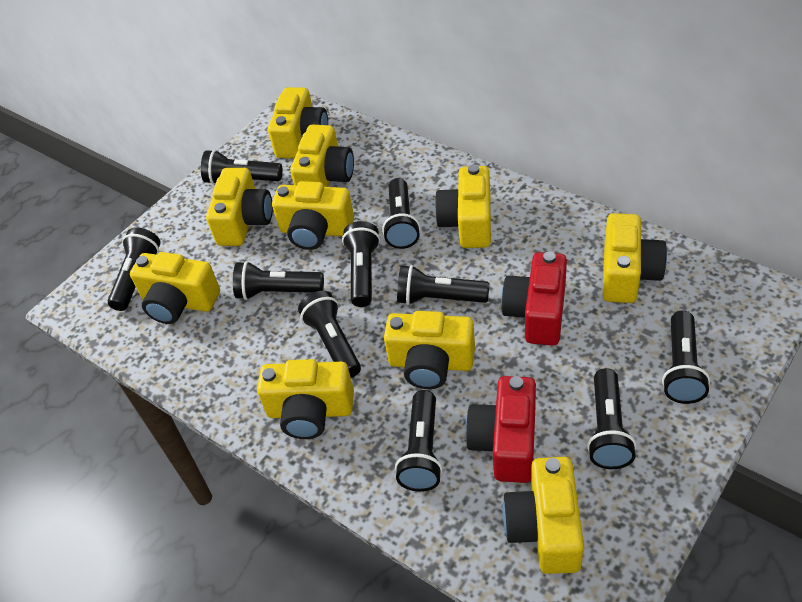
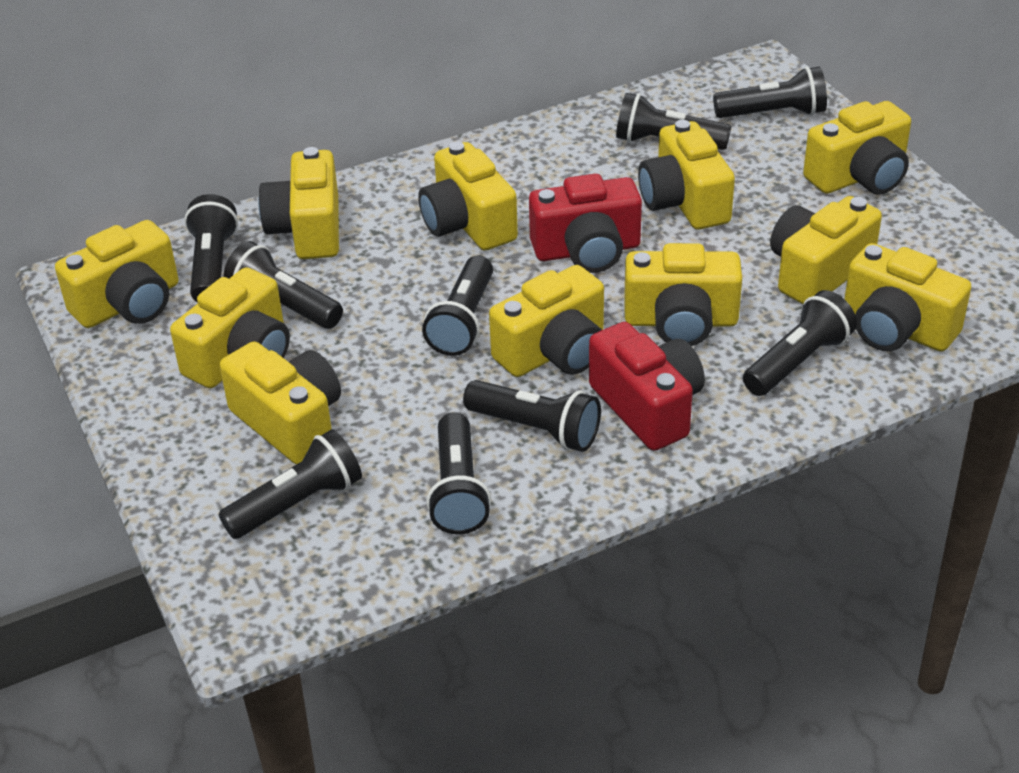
black flashlight: [108,227,161,311] [201,150,283,184] [233,261,324,300] [298,291,361,378] [342,221,380,307] [382,178,420,249] [395,390,443,492] [397,265,490,305] [587,368,636,469] [662,311,710,404] = 10 -> [184,194,238,302] [219,429,362,539] [224,241,343,329] [422,255,493,356] [427,412,491,534] [463,380,601,452] [616,93,731,150] [713,67,827,118] [743,290,857,396] = 9
yellow camera: [130,252,220,324] [206,168,273,246] [257,359,354,439] [268,87,328,158] [272,181,354,250] [290,124,354,187] [384,311,475,389] [435,164,491,248] [502,457,584,574] [603,213,667,303] = 10 -> [55,220,179,328] [170,267,290,388] [220,341,341,464] [258,147,339,259] [418,142,518,250] [489,265,604,377] [624,243,742,346] [638,120,735,230] [770,196,882,304] [803,101,911,195] [845,243,971,351] = 11

